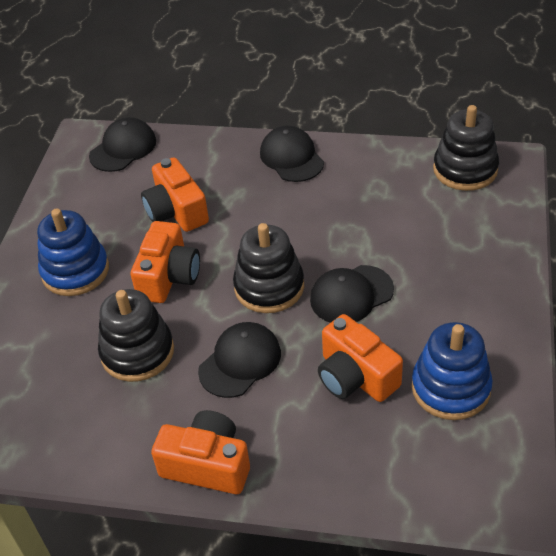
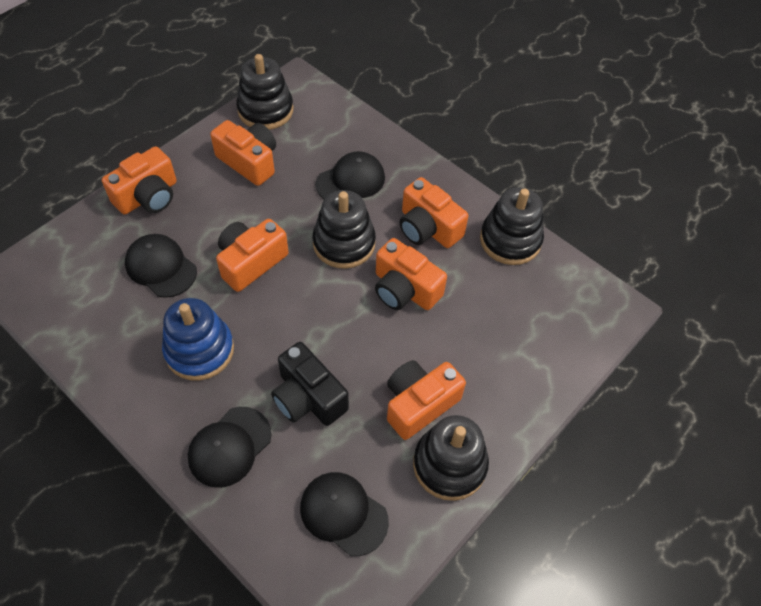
black camera: none = 0 -> [271,342,349,426] = 1
black stacking toy: [98,289,174,382] [233,223,304,313] [433,105,499,191] = 3 -> [236,54,294,130] [313,190,376,269] [413,415,489,501] [480,187,544,265] = 4
blue stacking toy: [37,209,109,296] [412,322,493,420] = 2 -> [162,298,234,380] = 1
orange camera: [130,221,200,303] [141,157,209,232] [151,410,250,494] [318,314,403,402] = 4 -> [102,146,177,214] [210,120,276,186] [216,219,289,292] [375,238,447,310] [387,360,466,440] [399,177,468,248] = 6

